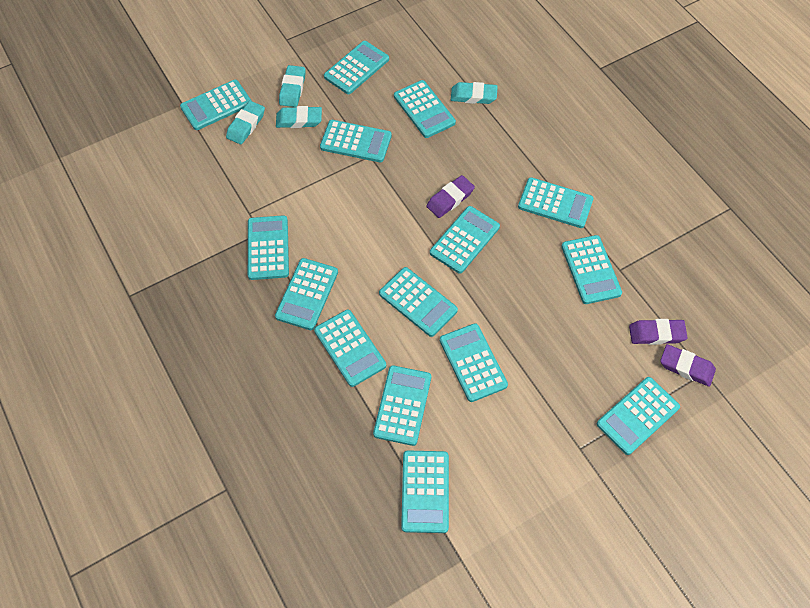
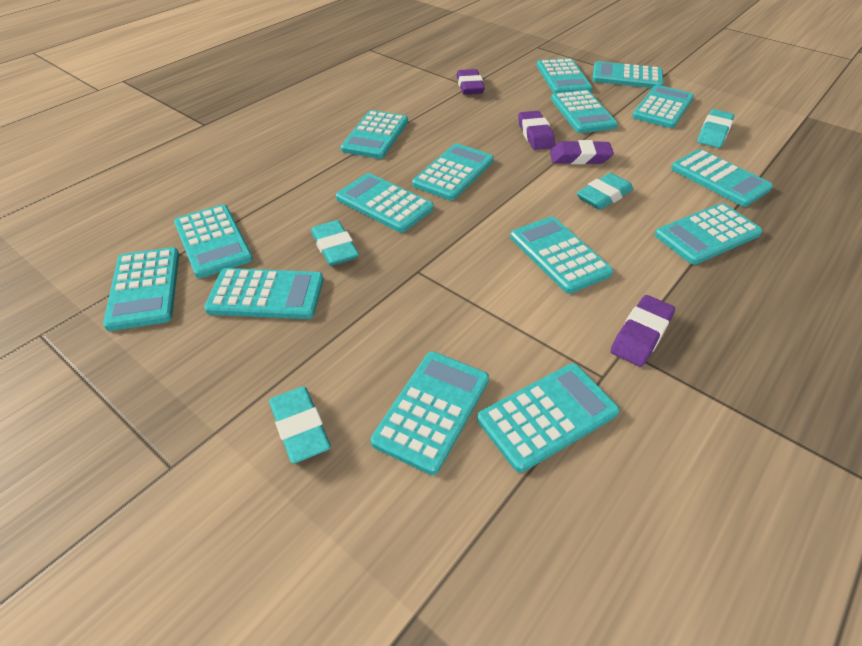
purple eraser: [426,175,475,218] [629,319,688,345] [660,344,716,387] = 3 -> [456,69,485,95] [518,111,555,150] [550,140,614,164] [611,295,675,367] = 4

